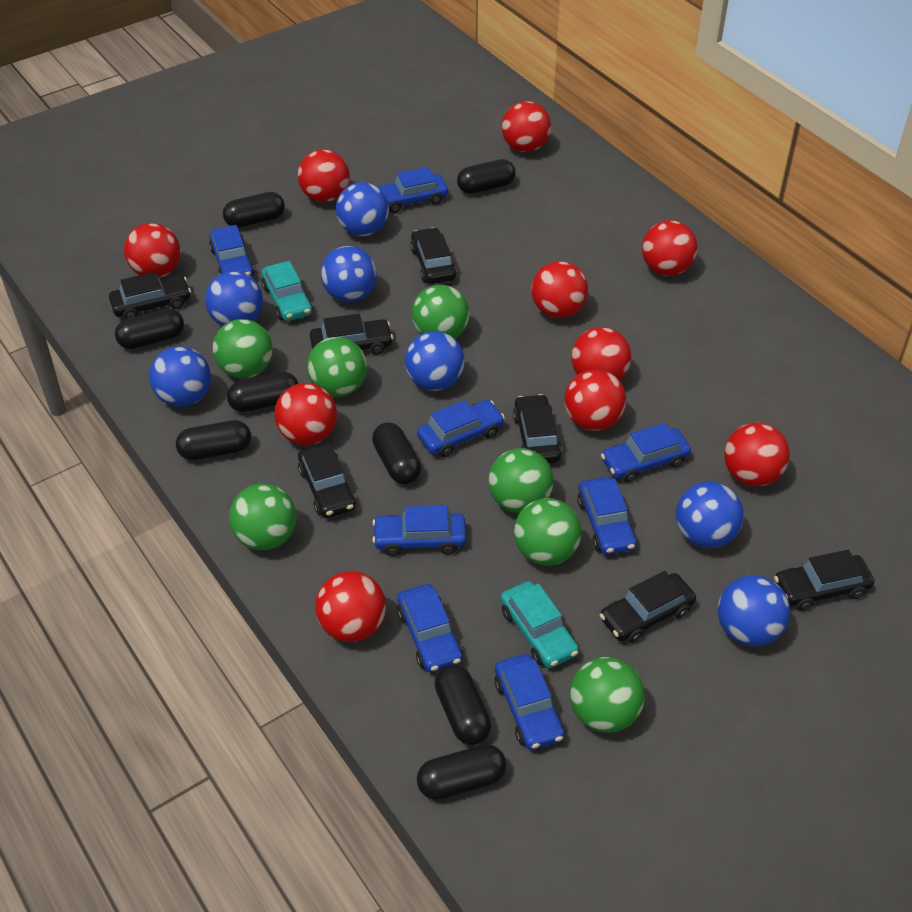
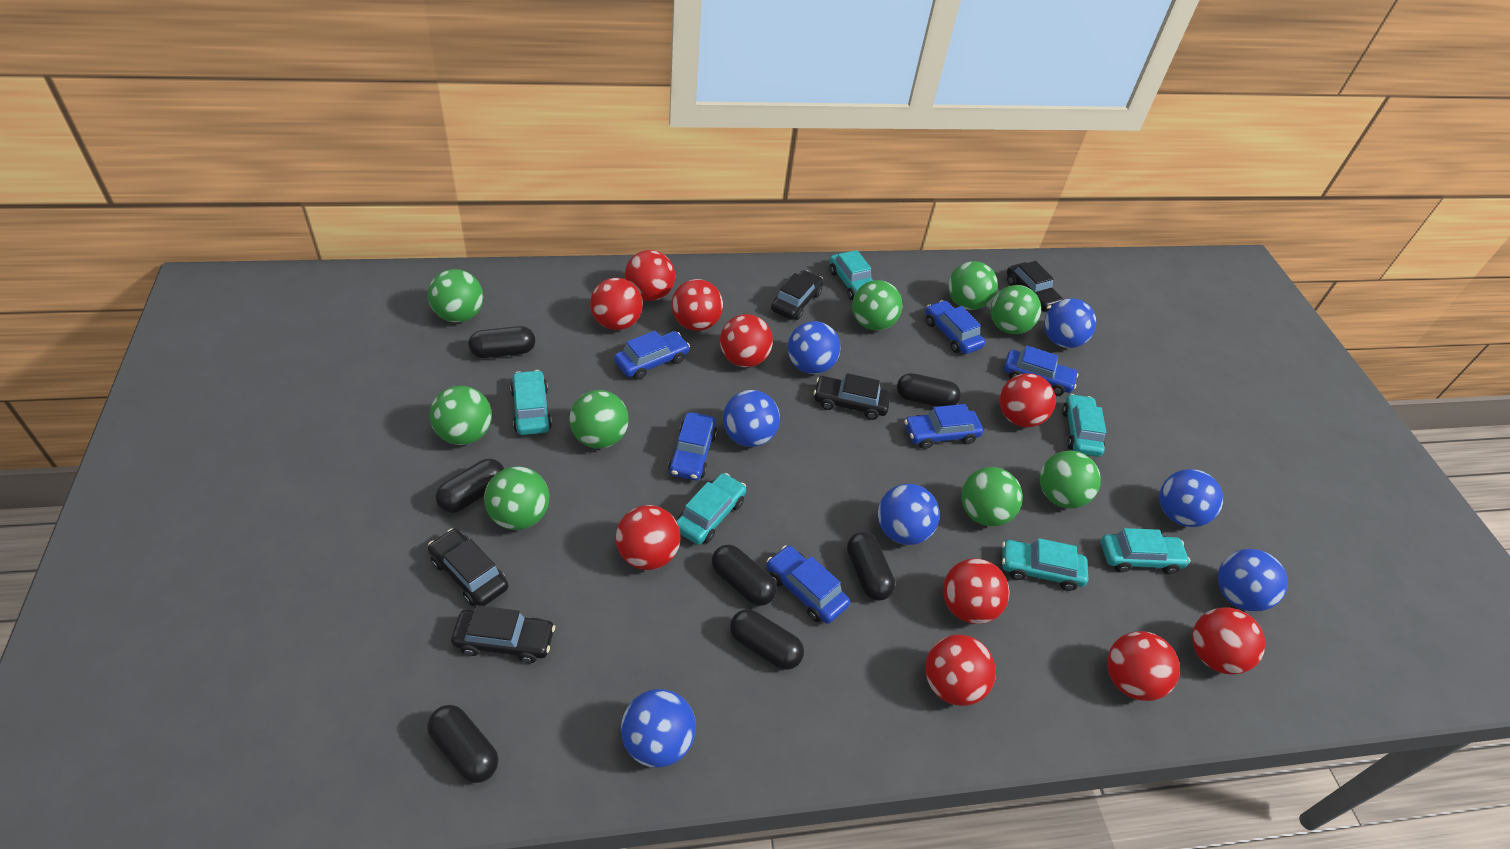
black capsule: [115,309,184,349] [176,420,251,460] [223,192,285,228] [227,372,298,412] [372,422,421,484] [417,744,506,800] [435,665,491,745] [457,159,516,194] = 8 -> [427,705,499,783] [435,459,504,513] [469,326,535,358] [712,545,777,606] [730,609,804,670] [847,532,895,601] [897,373,961,407] = 7
black car: [109,272,191,319] [298,443,356,518] [310,314,393,355] [410,227,456,284] [513,394,562,463] [600,571,696,643] [774,550,874,611] = 7 -> [428,529,508,606] [451,605,555,663] [771,270,824,320] [814,373,891,420] [1007,261,1063,311] = 5
blue car: [209,225,255,277] [372,505,466,556] [376,167,448,213] [397,584,463,673] [417,400,505,457] [494,654,564,750] [577,477,637,555] [601,423,691,483] = 8 -> [614,331,690,380] [668,412,717,481] [767,545,850,624] [904,404,983,449] [925,300,985,354] [1004,345,1079,395] = 6
green ball: [213,319,273,378] [229,484,296,550] [307,337,367,397] [412,285,469,339] [488,448,554,513] [514,498,581,566] [570,657,645,733] = 7 -> [428,269,483,322] [429,386,492,445] [484,466,549,530] [569,390,629,449] [852,280,903,331] [948,261,998,310] [961,467,1023,527] [990,285,1041,334] [1040,450,1101,509] = 9
turquoise car: [261,261,313,321] [500,581,579,668] = 2 -> [510,370,552,435] [676,473,746,545] [829,250,873,300] [1002,538,1088,591] [1062,394,1107,457] [1101,528,1191,574] = 6

